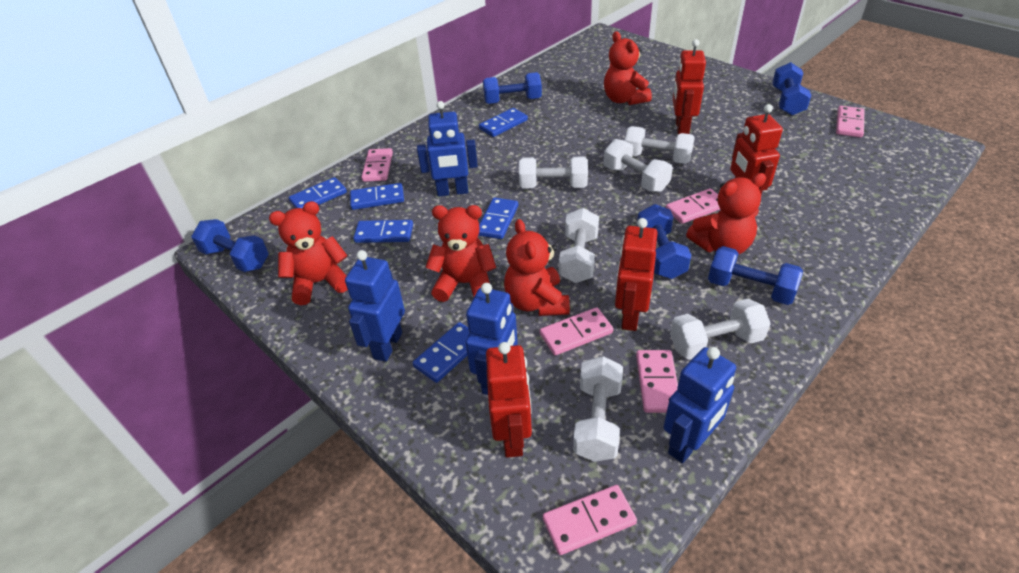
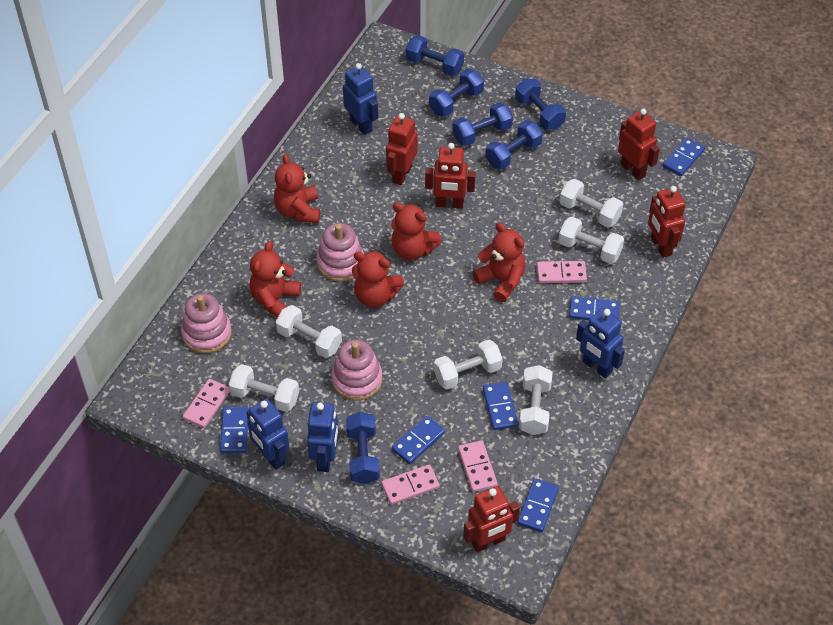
blue dumbbell: [191,219,269,272] [483,72,542,104] [637,204,691,279] [708,246,803,305] [772,62,812,116] = 5 -> [346,412,380,484] [406,35,464,76] [429,69,484,117] [452,102,513,146] [485,120,543,169] [515,79,566,130] = 6
pink domino: [361,148,393,182] [540,307,613,355] [543,485,637,555] [636,350,678,413] [666,188,720,224] [836,106,864,138] = 6 -> [183,379,230,428] [381,465,440,505] [458,440,498,492] [537,261,587,283] = 4
pink stacking toy: none = 0 -> [181,293,232,353] [316,223,364,282] [331,339,382,401] = 3
red robot: [486,342,532,458] [615,218,657,331] [673,39,706,134] [730,104,783,195] = 4 -> [386,113,417,185] [425,143,476,209] [463,486,520,552] [618,109,660,180] [648,186,686,258] = 5

